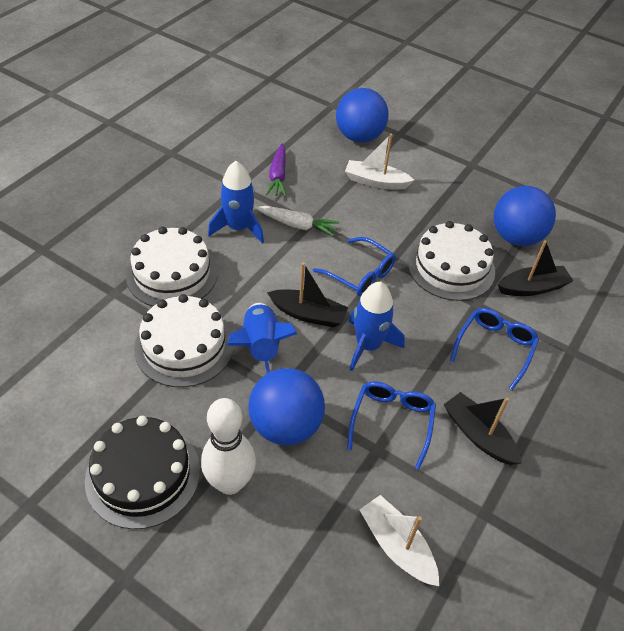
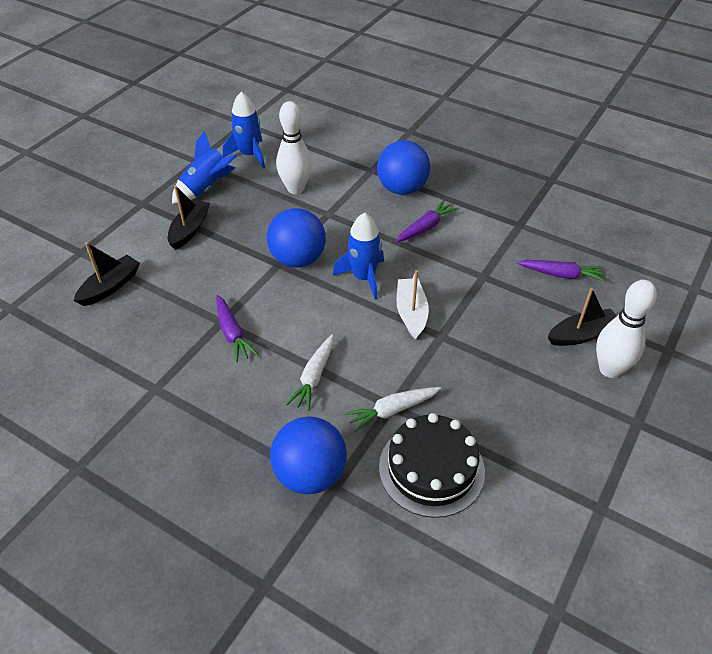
blue glasses: [313,237,396,296] [347,381,436,469] [450,308,539,390] = 3 -> none = 0
purple carrot: [266,144,286,197] = 1 -> [216,295,258,363] [396,200,458,242] [517,260,606,282] = 3
white boat: [345,134,414,190] [359,495,439,586] = 2 -> [396,270,429,339] = 1
white bowling pin: [201,398,256,495] = 1 -> [276,101,312,194] [596,280,657,378] = 2
white cake: [126,227,218,306] [134,294,234,387] [408,221,495,301] = 3 -> none = 0
white carrot: [255,206,339,236] = 1 -> [286,334,334,411] [345,387,441,432] = 2

